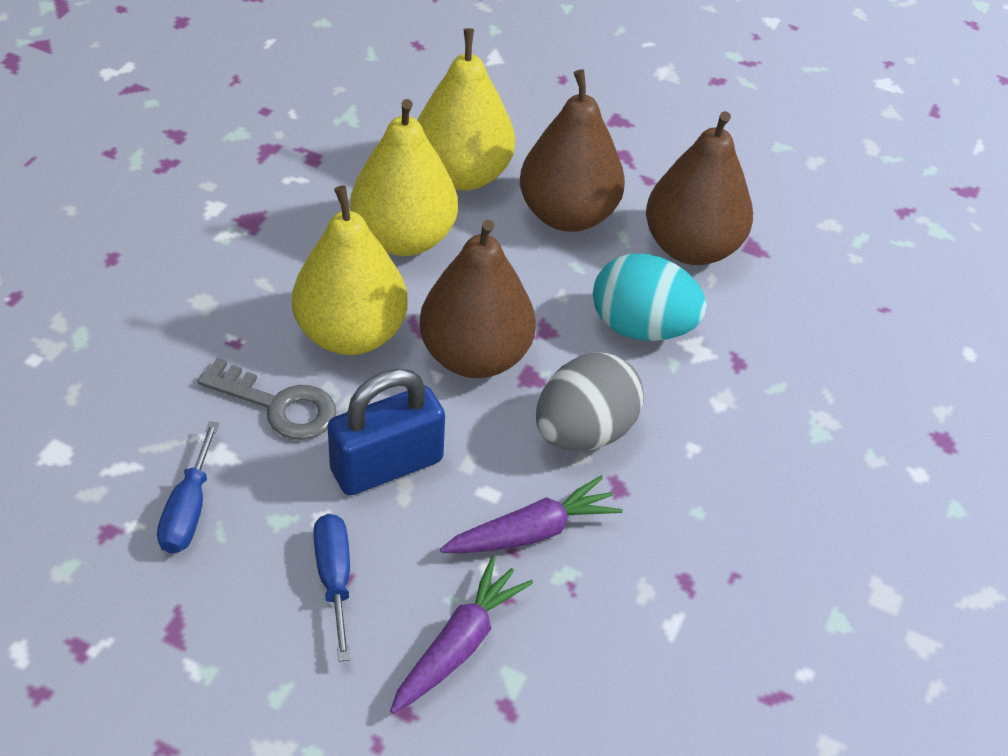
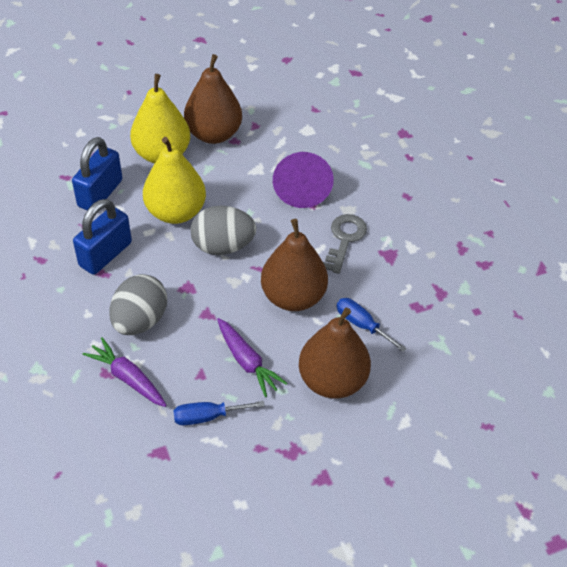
blue padlock: [327,369,445,495] = 1 -> [72,137,123,210] [73,199,132,275] = 2
grey egg: [536,353,644,451] = 1 -> [109,274,167,335] [191,206,256,255] = 2
purple cone: none = 0 -> [273,152,334,208] = 1
turquoise egg: [593,254,707,341] = 1 -> none = 0
yellow pear: [292,185,408,355] [350,99,458,256] [417,28,515,190] = 3 -> [130,74,190,164] [143,137,206,224] = 2

